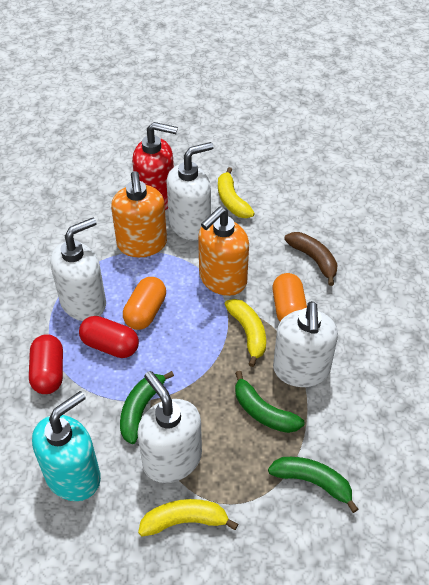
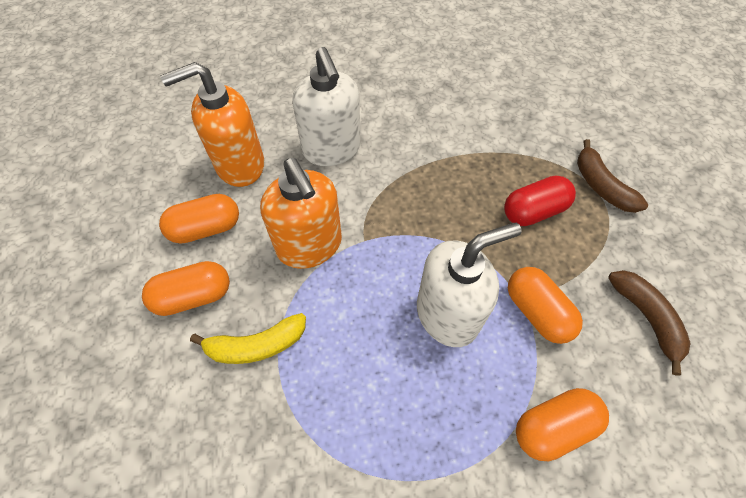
brown banana: [284,232,338,286] = 1 -> [577,139,648,213] [608,270,690,376] = 2
green banana: [120,371,174,444] [235,371,304,433] [268,457,358,513] = 3 -> none = 0
orange capsule: [123,277,166,330] [272,273,307,321] = 2 -> [142,261,230,316] [159,194,239,244] [508,267,583,344] [516,388,609,461] = 4
red capsule: [29,334,63,394] [79,316,139,358] = 2 -> [504,176,576,226] = 1
red soap dispenser: [132,122,178,210] = 1 -> none = 0
turquoise soap dispenser: [32,391,101,501] = 1 -> none = 0
white soap dispenser: [50,218,106,321] [137,371,202,483] [167,142,214,240] [273,301,338,387] = 4 -> [292,47,361,166] [417,223,522,347] = 2
yellow banana: [138,499,238,536] [218,167,255,218] [224,299,266,367] = 3 -> [190,313,306,364] = 1

